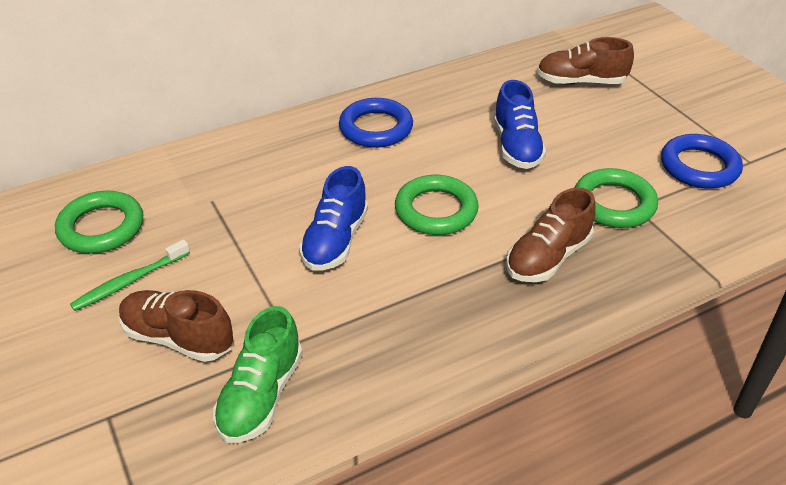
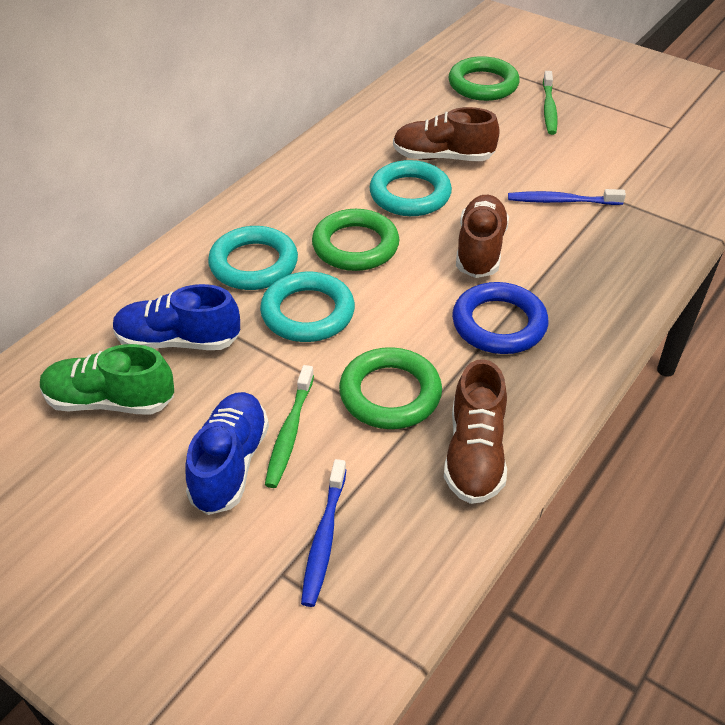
blue ring: [339,98,413,148] [661,134,743,189] = 2 -> [452,282,548,354] = 1
blue toothbrush: none = 0 -> [301,459,346,607] [508,189,626,205] = 2
green toothbrush: [70,239,190,311] = 1 -> [265,365,314,488] [543,71,558,135] = 2
turquoise ring: none = 0 -> [208,226,298,290] [260,272,355,342] [369,160,452,216] = 3

